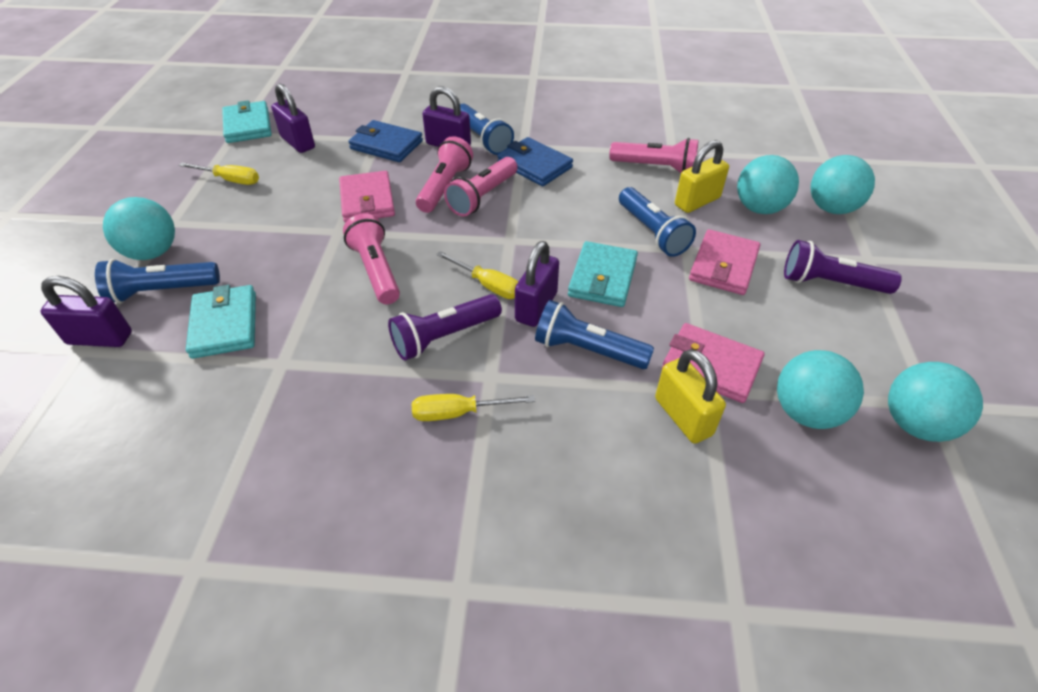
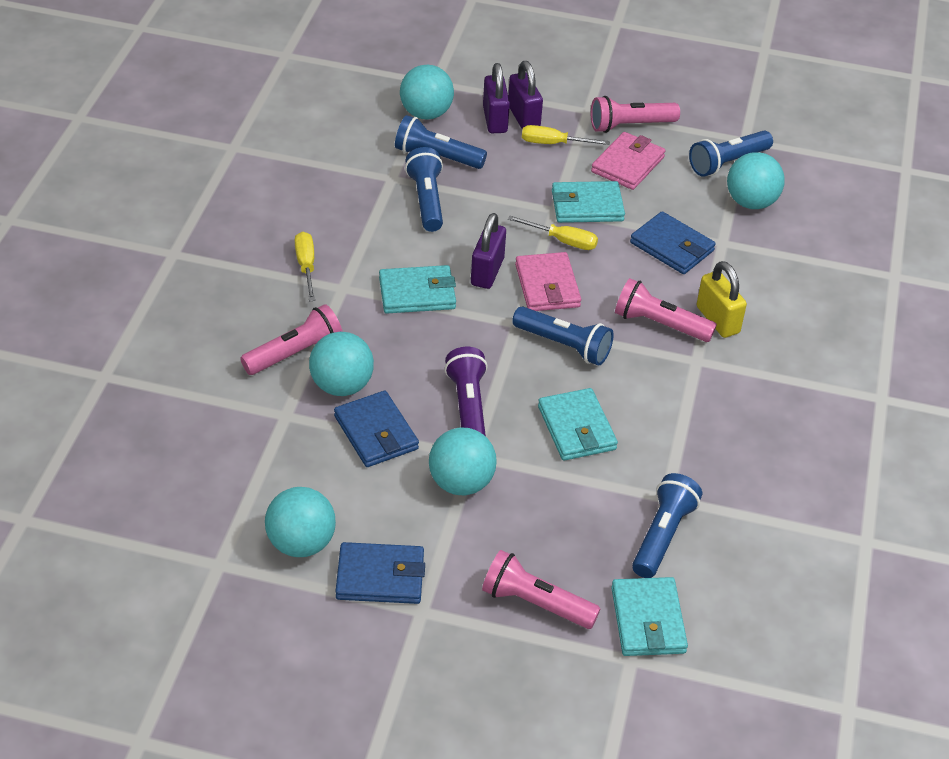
blue flashlight: [95,259,220,303] [460,104,514,155] [535,300,654,369] [619,187,696,257] = 4 -> [395,115,487,169] [405,147,443,232] [512,306,614,366] [632,473,702,578] [689,131,773,177] = 5
blue wallet: [348,120,423,162] [497,137,573,186] = 2 -> [334,391,419,467] [335,542,425,604] [630,211,716,274] = 3
pink wallet: [339,171,395,223] [662,323,764,403] [689,229,760,295] = 3 -> [515,252,581,311] [591,132,665,190] = 2
purple flashlight: [388,294,502,361] [784,240,902,294] = 2 -> [444,347,488,436] = 1
purple padlock: [40,276,132,347] [271,83,315,153] [422,87,471,147] [515,241,559,327] = 4 -> [471,213,506,289] [483,63,510,133] [508,61,543,130] = 3
turquoise wallet: [186,285,256,359] [222,100,272,143] [568,241,638,307] = 3 -> [379,265,456,313] [538,388,618,461] [552,181,625,223] [611,577,688,656] = 4
yellow padlock: [655,349,726,444] [675,140,729,213] = 2 -> [697,261,747,338] = 1

